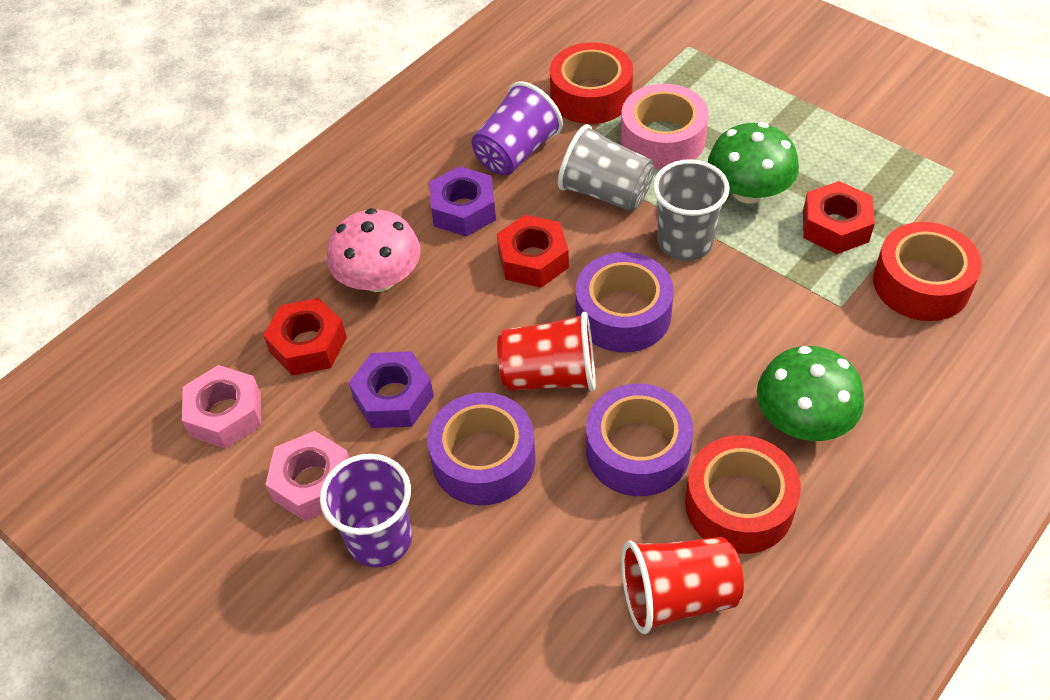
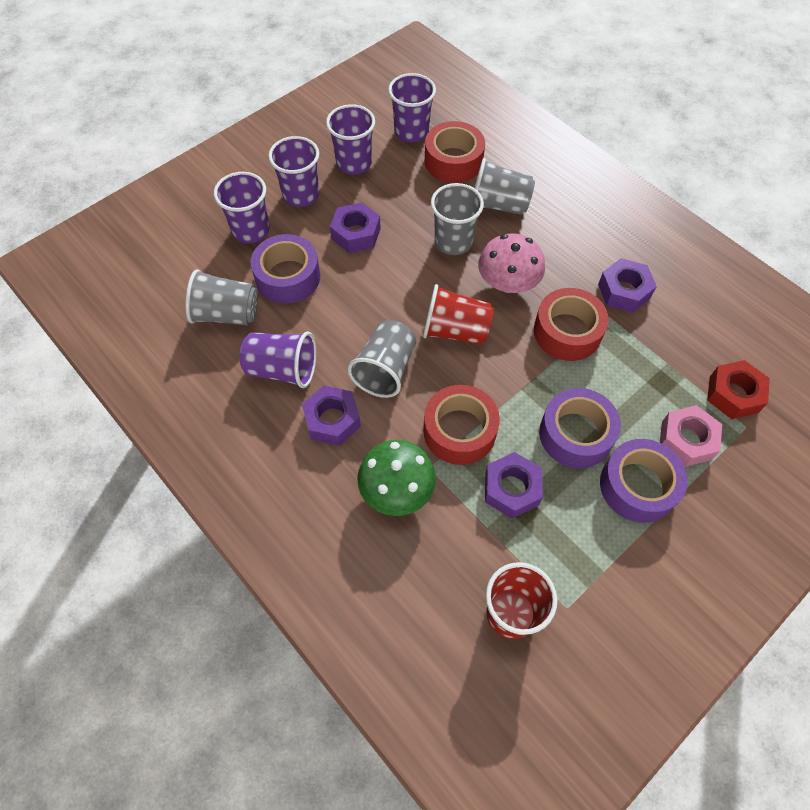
green mushroom: [708,122,799,203] [757,346,864,441] = 2 -> [357,440,436,516] = 1
grey cup: [558,124,655,211] [653,159,730,261] = 2 -> [185,269,258,326] [348,320,416,398] [431,183,484,255] [475,158,535,215] = 4
pink nut: [182,365,261,449] [265,431,349,521] = 2 -> [660,405,722,467] = 1
pink tape: [621,84,709,169] = 1 -> none = 0
purple cup: [320,454,412,568] [472,81,563,175] = 2 -> [214,172,270,243] [240,331,316,388] [268,136,319,207] [326,104,375,174] [388,73,436,142] = 5
purple nut: [349,351,434,428] [429,166,496,237] = 2 -> [302,385,361,446] [330,202,381,253] [485,452,543,518] [598,258,657,313] = 4
red nut: [263,298,347,376] [497,215,569,288] [803,181,875,254] = 3 -> [707,360,770,419] = 1

